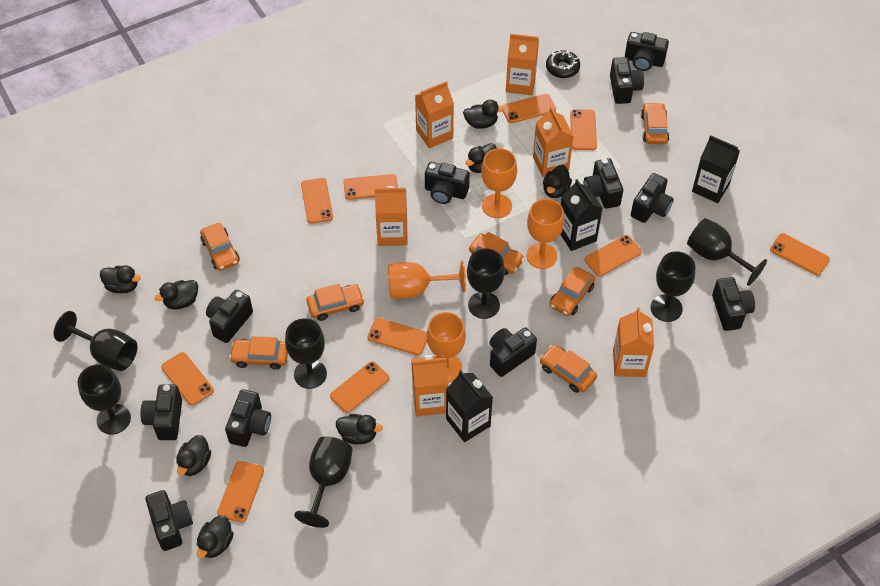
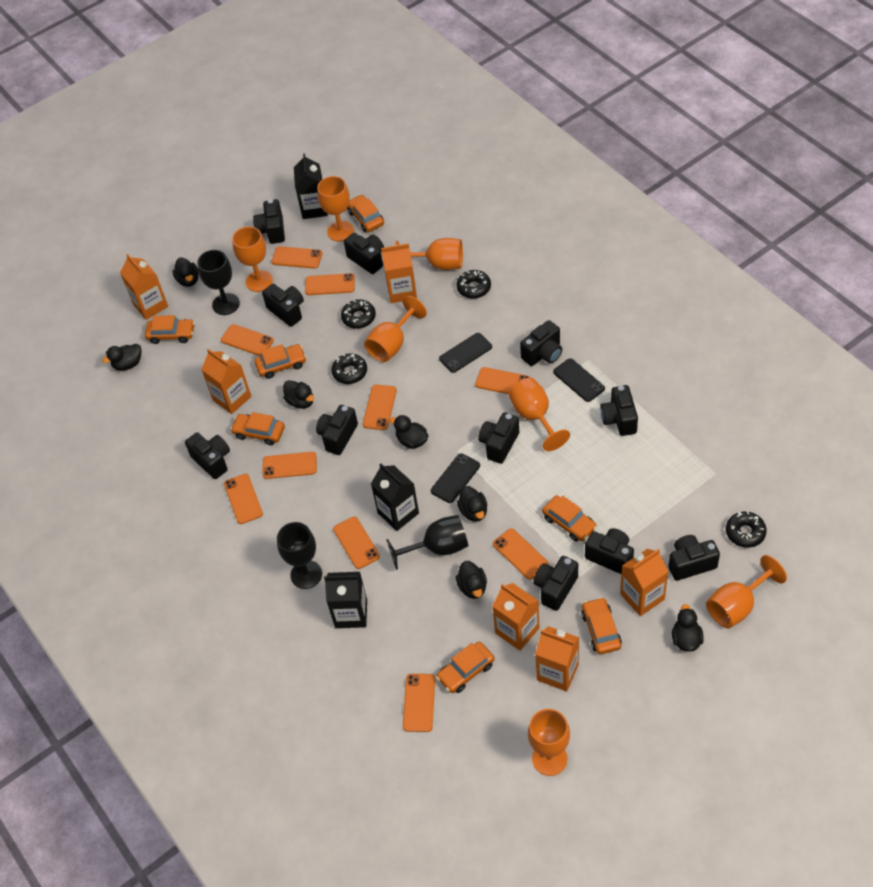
black donut: [546,50,580,78] = 1 -> [332,353,367,384] [341,299,376,329] [457,270,491,299] [726,511,767,548] = 4
black duck: [100,265,141,293] [155,280,198,310] [176,435,211,476] [196,515,233,558] [336,414,383,444] [463,100,505,129] [465,143,497,173] [543,165,572,198] = 8 -> [102,344,141,371] [173,258,199,287] [283,380,314,409] [390,415,428,449] [456,561,487,599] [457,486,488,522] [672,604,704,652] = 7
black goblet: [54,311,137,371] [78,364,131,435] [285,318,327,389] [294,436,353,528] [467,248,505,319] [651,251,695,322] [687,218,767,286] = 7 -> [197,250,240,315] [277,522,322,589] [386,515,468,570] = 3
black phone: none = 0 -> [431,453,480,503] [439,333,492,373] [553,358,605,402] = 3
orange goblet: [388,261,466,299] [427,312,466,382] [481,148,517,218] [526,199,564,269] = 4 -> [232,226,273,292] [317,176,354,242] [364,296,427,362] [395,238,463,270] [509,378,570,451] [528,709,570,776] [706,555,787,628] = 7

